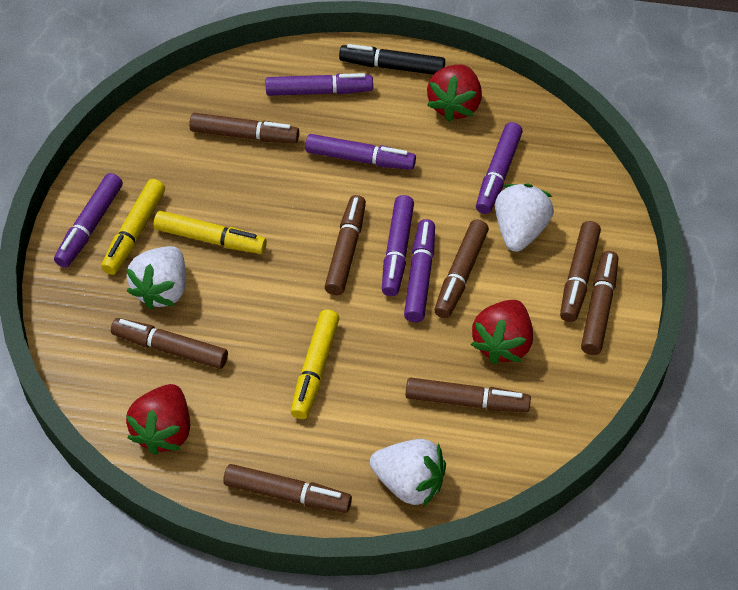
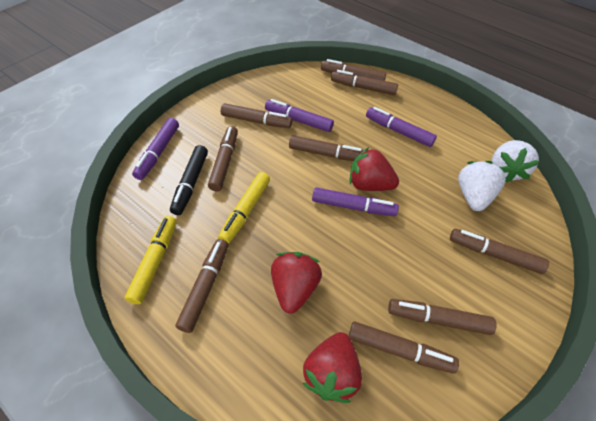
brown marker: [111,318,228,369] [189,113,299,143] [223,464,352,513] [325,195,366,295] [406,378,531,412] [434,220,489,318] [560,221,601,322] [581,251,618,355] = 8 -> [175,239,229,333] [208,126,238,192] [221,103,292,128] [289,135,364,161] [321,59,386,81] [331,70,398,95] [349,322,459,374] [388,299,496,335] [450,229,549,274] = 9
purple marker: [54,173,123,268] [266,73,373,96] [305,134,416,170] [382,195,414,296] [404,219,435,322] [476,122,523,214] = 6 -> [132,118,179,180] [265,99,334,132] [312,187,399,216] [366,107,437,147] = 4
white strawberry: [126,246,186,310] [370,439,446,507] [495,184,554,252] = 3 -> [458,161,506,211] [491,140,540,182] = 2
yellow marker: [101,179,165,275] [153,211,267,254] [291,309,340,419] = 3 -> [125,216,177,304] [218,172,270,244] = 2

